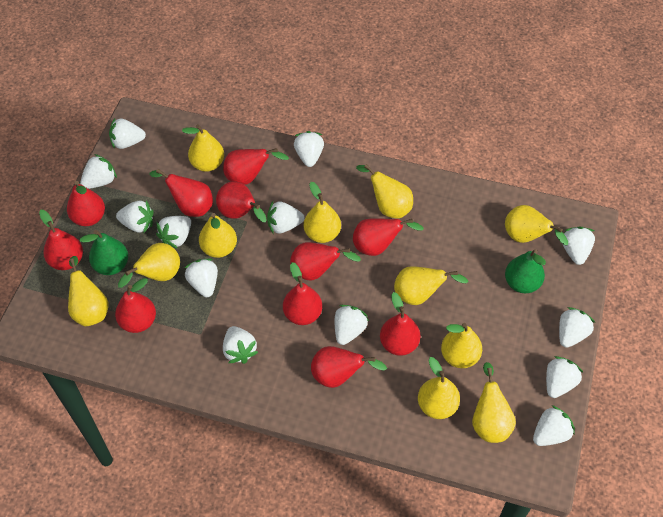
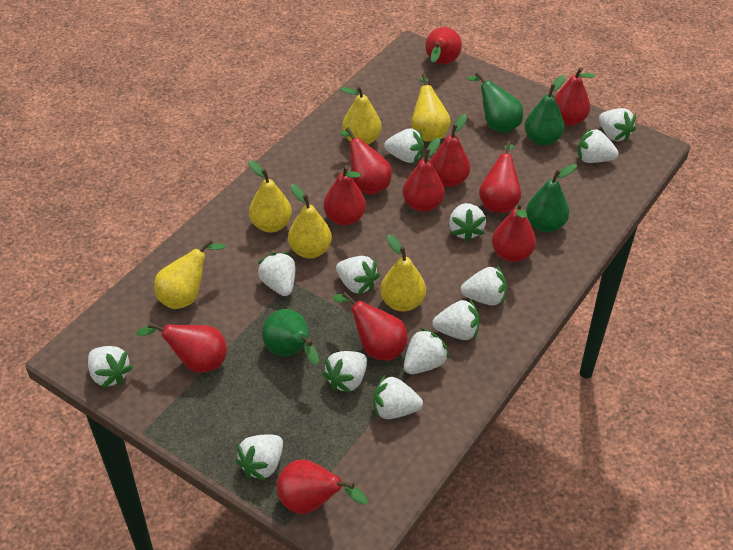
green pear: [80,230,128,275] [505,249,546,293] = 2 -> [262,309,319,365] [467,72,523,133] [525,75,565,145] [526,164,577,232] = 4
yellow pear: [68,256,109,326] [118,243,180,288] [182,124,224,172] [199,213,237,258] [304,182,341,243] [356,164,413,218] [394,266,469,305] [418,357,460,419] [441,323,482,368] [472,362,516,443] [505,205,568,245] = 11 -> [154,239,225,309] [248,160,292,233] [288,184,332,258] [340,86,381,145] [380,235,426,312] [411,74,451,141] = 6

